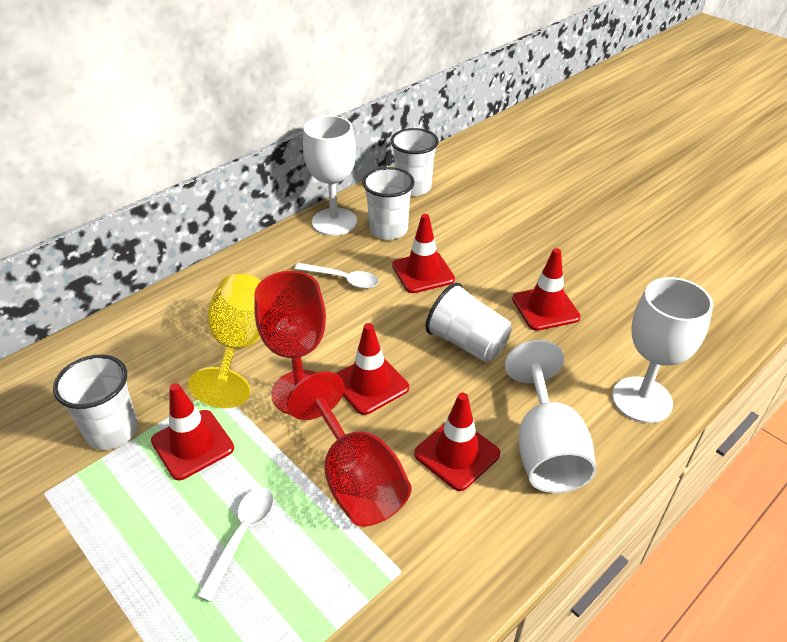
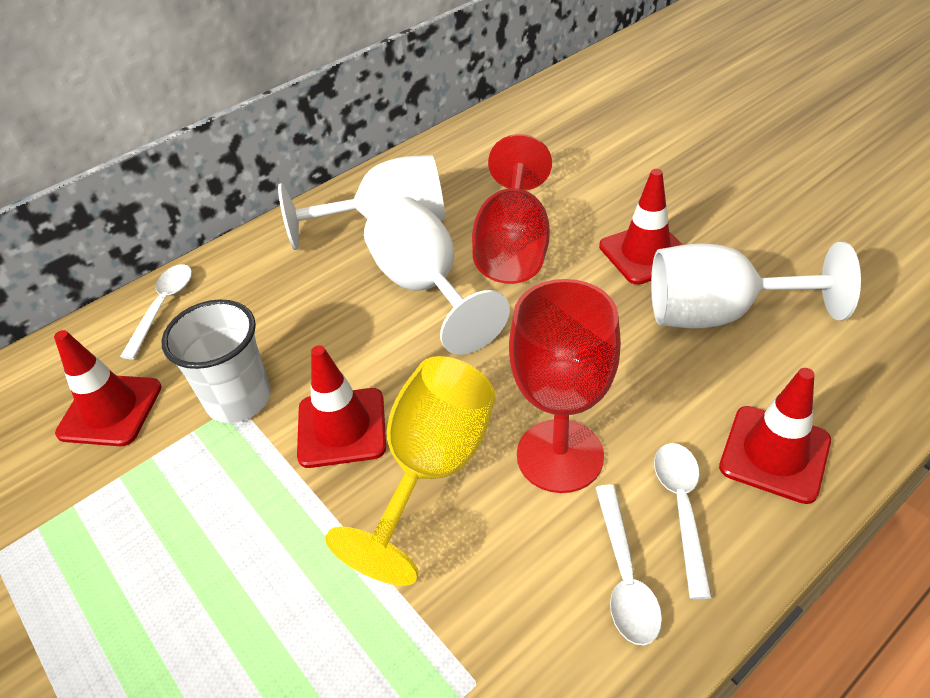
red traffic cone: [151,383,234,480] [336,323,409,415] [392,214,455,293] [414,393,500,491] [512,248,581,331] = 5 -> [54,330,162,446] [297,345,386,468] [599,169,682,285] [719,368,831,504] = 4
white cup: [53,355,138,450] [362,167,415,240] [391,128,439,196] [425,283,512,362] = 4 -> [161,299,271,423] = 1
white spoon: [197,487,274,602] [294,263,379,289] = 2 -> [120,264,192,359] [595,485,662,645] [654,443,712,599] = 3

